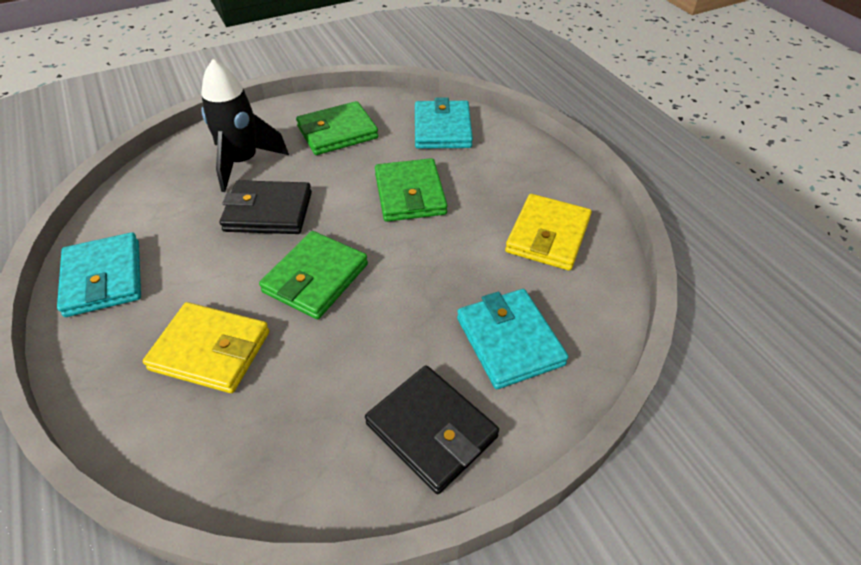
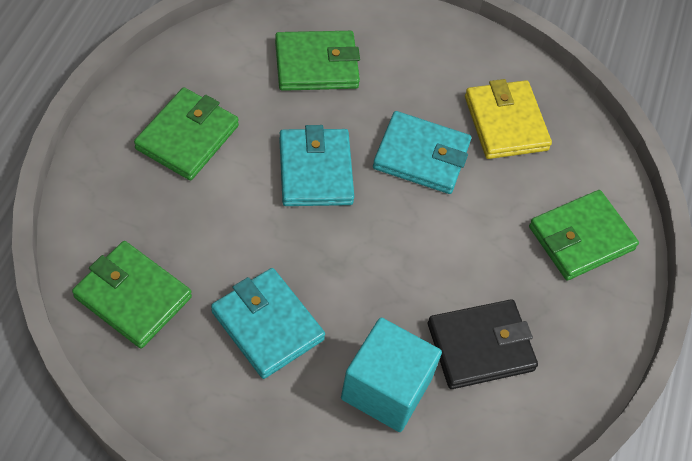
black rocket: [201,59,289,192] = 1 -> none = 0
black wallet: [220,180,312,234] [365,365,499,494] = 2 -> [428,299,538,389] = 1
green wallet: [259,231,368,319] [296,101,379,155] [375,158,448,222] = 3 -> [72,241,192,349] [134,87,239,180] [275,31,360,91] [529,190,639,281] = 4
turquoise cube: none = 0 -> [341,318,442,432] = 1
yellow wallet: [143,302,270,393] [505,194,592,271] = 2 -> [465,79,552,159] = 1

